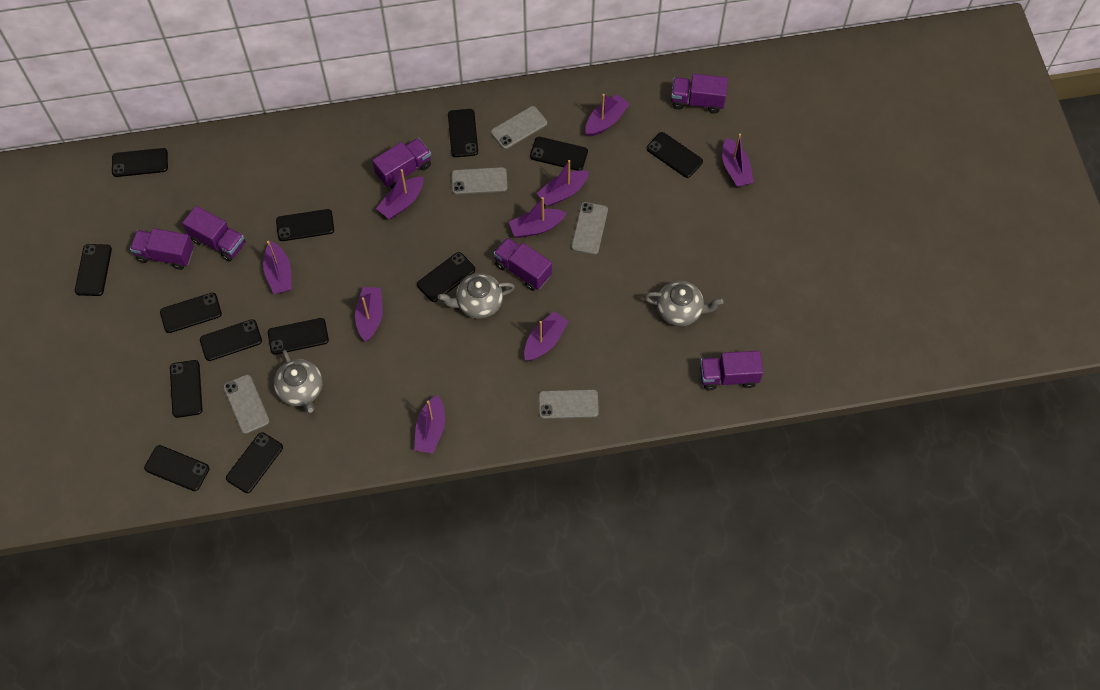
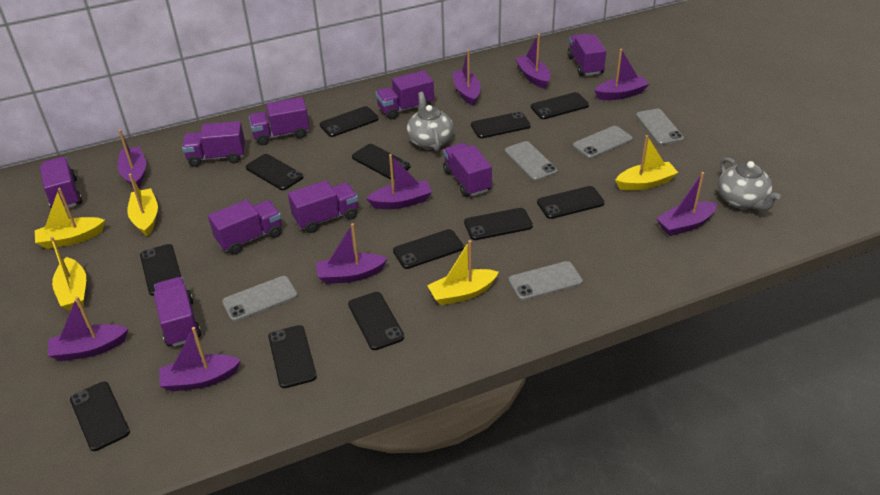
black phone: [75,244,112,296] [112,148,168,177] [144,445,209,491] [160,293,222,333] [170,360,202,418] [200,319,262,361] [226,432,283,493] [268,318,329,355] [276,209,334,241] [417,252,475,302] [448,109,478,157] [530,137,588,171] [646,132,703,178] = 13 -> [70,381,130,451] [140,244,181,296] [246,154,304,190] [268,325,317,388] [320,106,379,137] [348,292,404,350] [352,144,411,179] [393,229,464,269] [464,208,533,240] [471,112,531,138] [531,92,589,119] [537,186,605,219] = 12
grey teapot: [274,350,323,413] [438,273,515,319] [644,281,723,326] = 3 -> [407,92,454,152] [718,157,781,211] = 2
purple truck: [130,228,194,270] [182,206,246,262] [372,138,431,189] [494,237,552,291] [671,74,728,113] [700,351,763,390] = 6 -> [40,157,82,209] [154,277,201,347] [182,121,245,167] [208,200,282,255] [249,97,309,145] [288,180,358,233] [376,70,434,119] [443,143,492,197] [567,34,606,76] = 9
yellow boat: none = 0 -> [35,188,105,249] [50,237,86,311] [127,174,158,236] [427,240,499,305] [615,135,678,191] = 5

